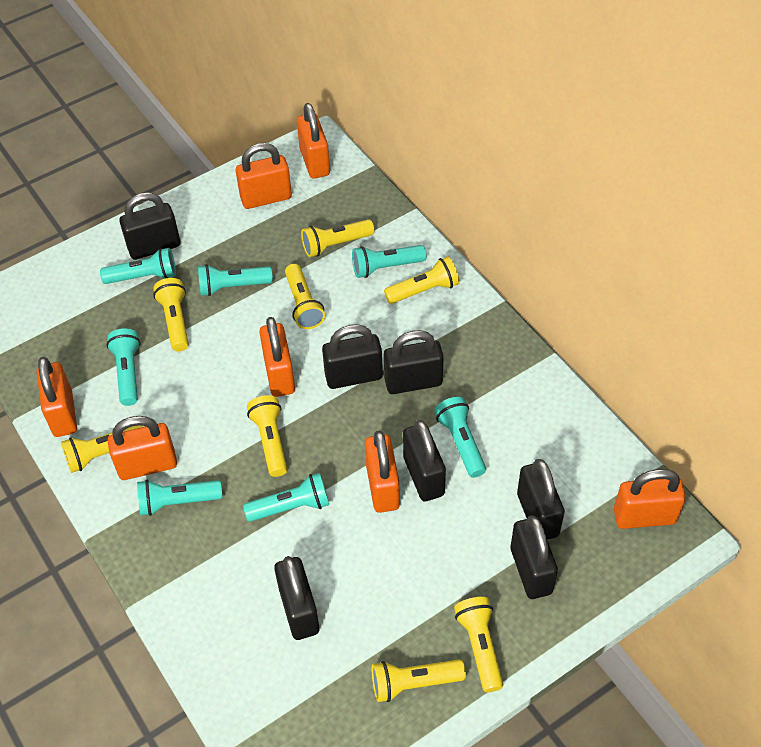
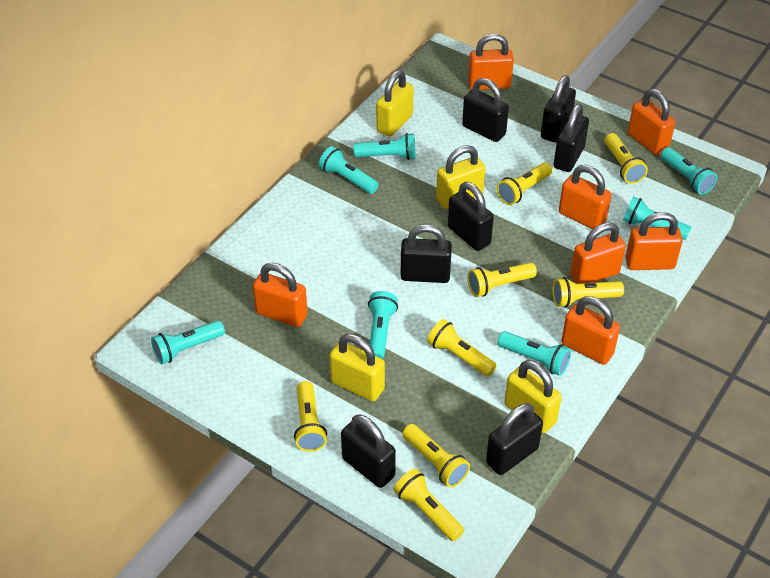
yellow padlock: none = 0 -> [329,334,385,401] [376,70,414,137] [436,145,485,209] [504,360,562,433] = 4

